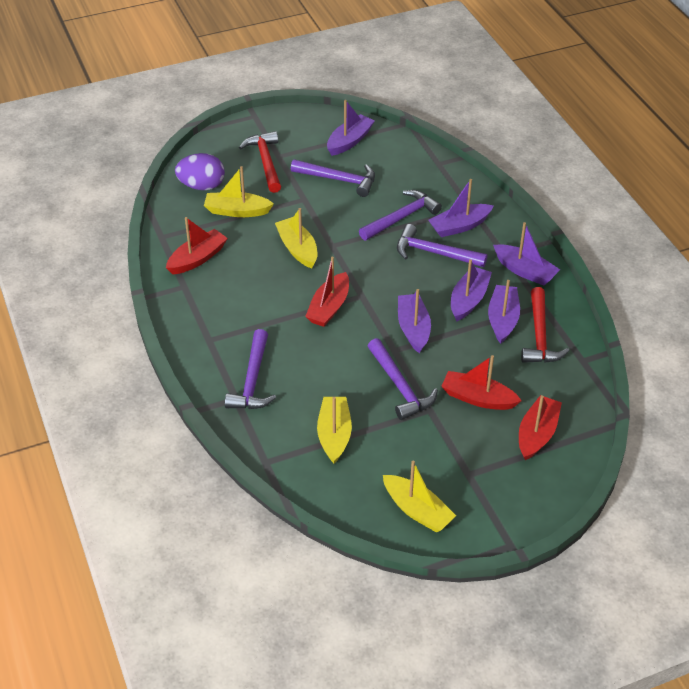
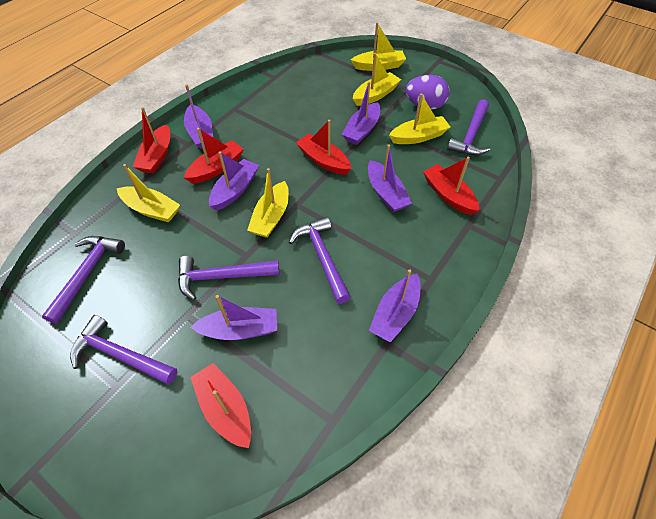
red boat: [166,217,228,274] [305,257,349,327] [441,355,522,410] [519,395,562,460] = 4 -> [133,107,170,174] [184,128,244,184] [190,363,251,448] [296,120,351,175] [423,157,479,215] = 5
red hammer: [239,131,281,193] [521,287,570,363] = 2 -> none = 0
yellow boat: [204,166,274,217] [275,208,318,268] [317,397,352,464] [383,461,456,532] = 4 -> [117,164,180,223] [247,168,289,238] [351,22,406,71] [353,53,401,106] [389,94,450,144] = 5

